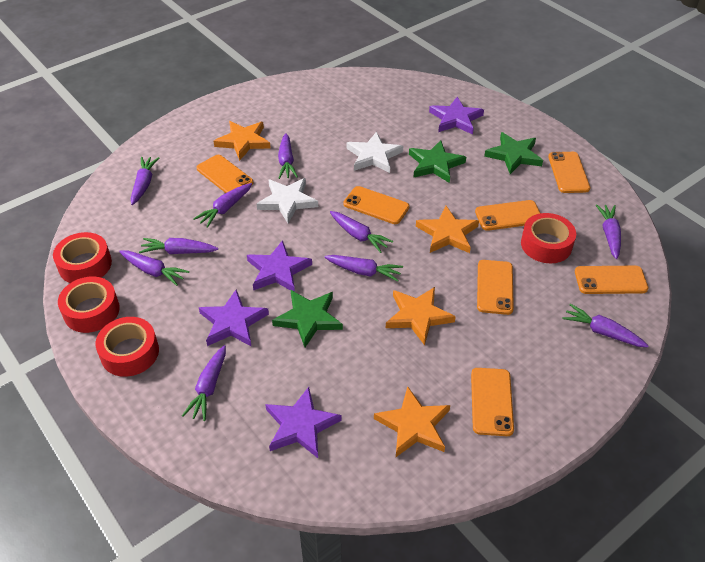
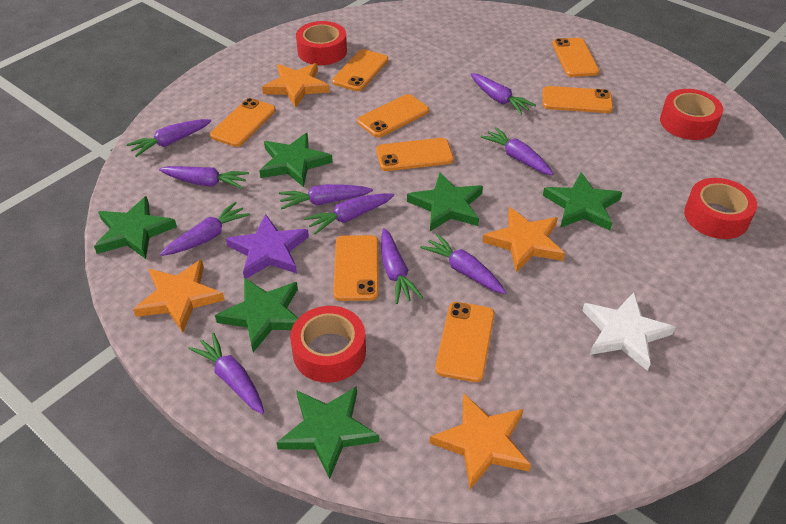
green star: [272,290,343,347] [409,140,466,183] [484,132,543,174] = 3 -> [94,196,177,259] [215,278,298,352] [259,133,333,187] [276,386,379,479] [407,172,483,231] [543,172,622,230] = 6
orange phone: [197,155,253,193] [343,186,410,224] [471,368,514,436] [475,200,540,231] [477,260,514,315] [548,152,590,193] [575,266,649,294] = 7 -> [210,98,276,147] [332,49,388,91] [333,235,379,301] [357,94,429,137] [376,138,454,171] [435,302,495,382] [542,86,613,113] [552,38,599,77] = 8
purple star: [199,289,269,347] [247,240,312,292] [265,387,342,458] [429,97,484,134] = 4 -> [226,214,309,279] = 1
white star: [256,178,318,223] [346,132,403,173] = 2 -> [582,292,675,371] = 1

